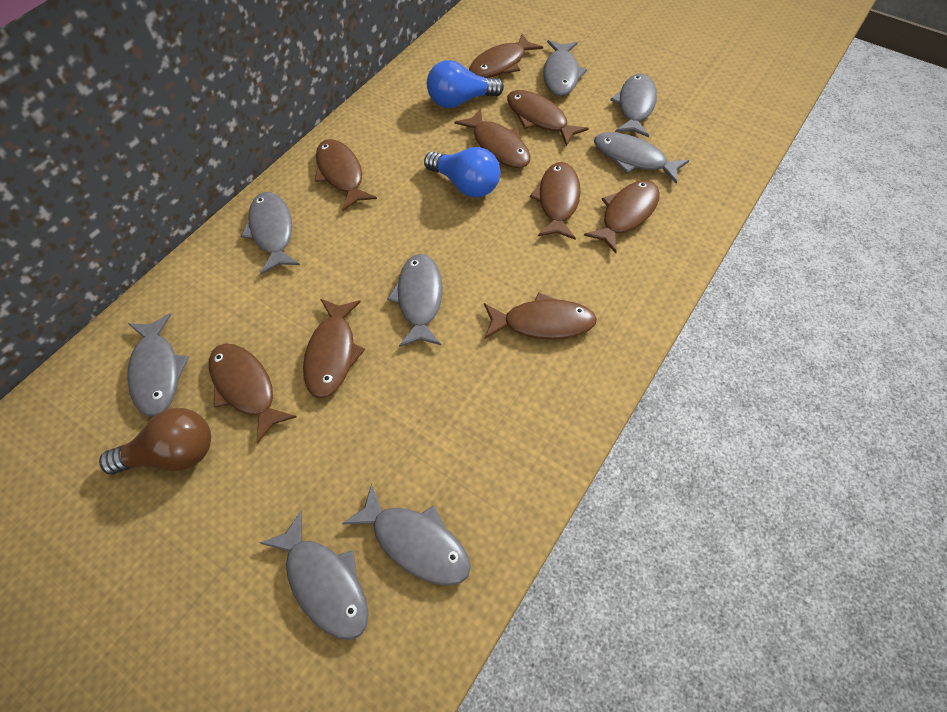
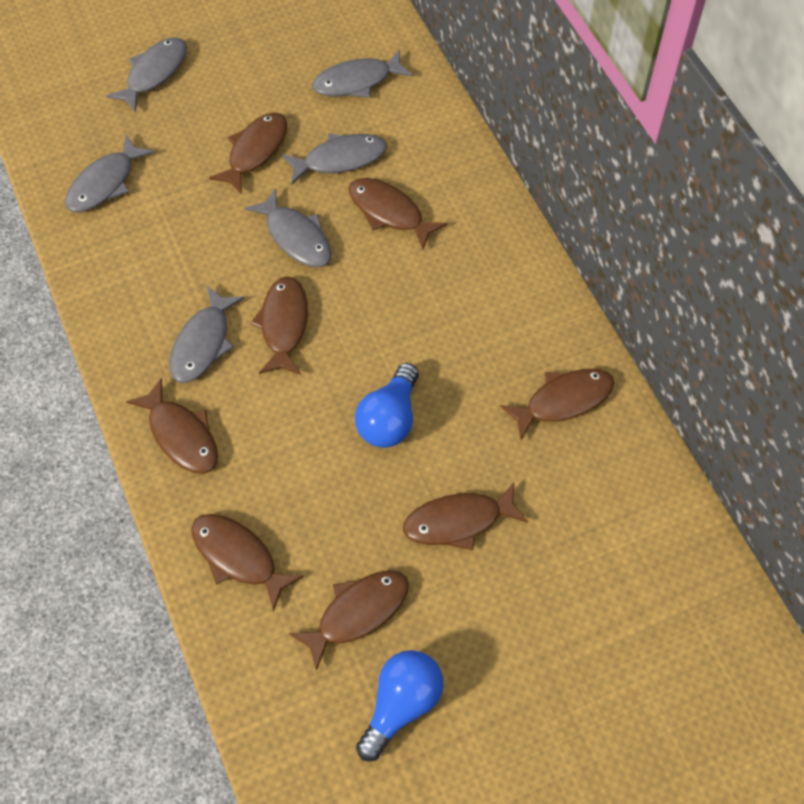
brown fish: [209,343,297,444] [303,299,365,399] [315,139,377,211] [455,108,531,168] [469,33,543,78] [484,292,597,340] [507,90,589,147] [530,162,581,240] [584,180,660,253] = 9 -> [126,378,218,474] [191,514,304,611] [209,112,287,194] [250,276,308,375] [289,570,409,671] [349,178,447,249] [403,483,528,550] [500,369,614,440] = 8
brown light bulb: [99,408,211,474] = 1 -> none = 0
grey fish: [127,313,189,416] [241,192,300,274] [260,510,369,640] [342,483,471,586] [387,254,443,347] [543,40,587,96] [594,132,689,184] [610,74,657,137] = 8 -> [65,135,155,212] [106,37,187,112] [169,286,244,383] [245,188,332,267] [282,133,387,185] [312,50,413,98] = 6

